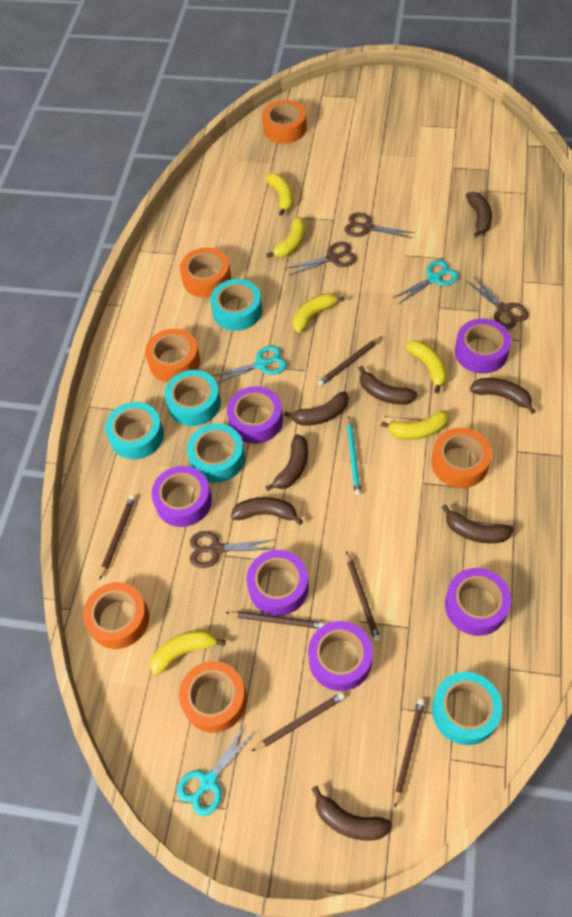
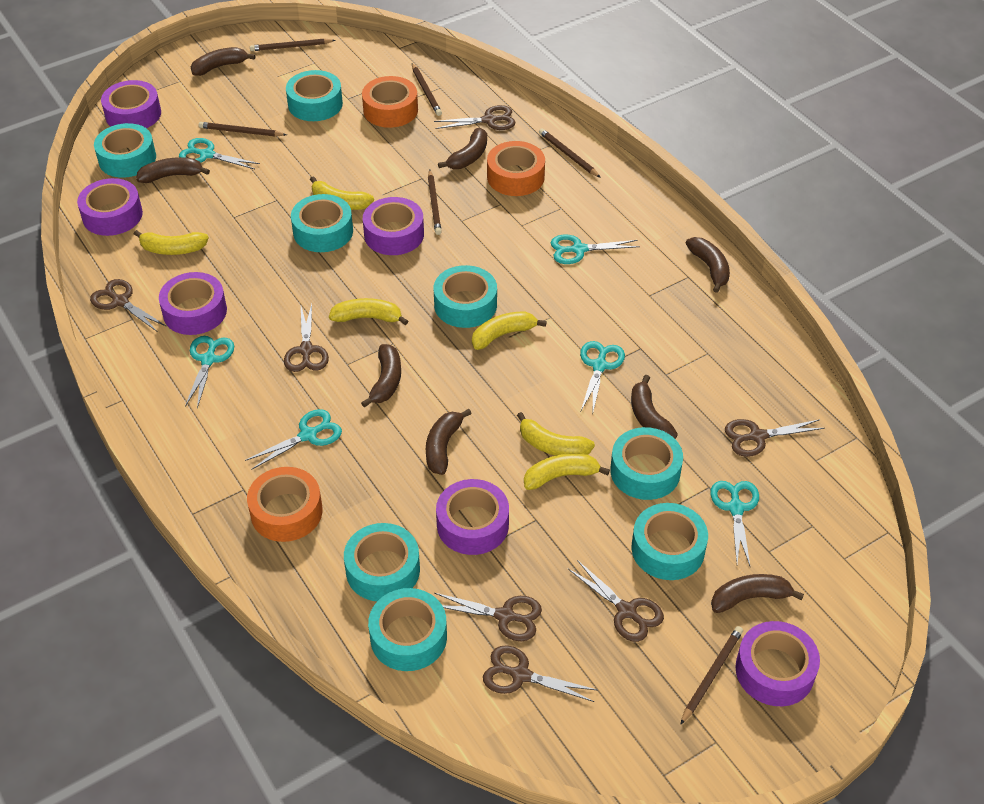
brown scissors: [190,531,273,568] [286,242,357,275] [345,212,415,238] [467,276,529,329] = 4 -> [90,279,167,332] [284,304,329,372] [434,105,516,130] [435,593,542,641] [483,645,597,702] [568,560,664,642] [725,419,825,457] = 7
orange tape: [83,582,149,649] [145,329,200,382] [179,661,247,733] [180,248,231,298] [262,100,307,144] [432,428,492,488] = 6 -> [247,467,323,542] [362,76,418,128] [487,141,545,196] = 3
turquoise pencil: [347,416,361,496] = 1 -> none = 0
turquoise scissors: [177,725,255,816] [212,346,287,383] [393,260,459,304] = 3 -> [179,138,260,169] [185,336,234,409] [245,409,342,470] [551,235,640,264] [580,341,625,411] [710,481,759,566] = 6
turquoise tape: [105,402,164,459] [164,370,221,426] [187,423,245,483] [210,279,262,331] [432,672,502,745] = 5 -> [94,123,156,178] [286,70,343,121] [291,194,353,252] [344,523,420,601] [368,588,447,671] [434,265,497,328] [610,427,683,500] [632,503,708,580] = 8

